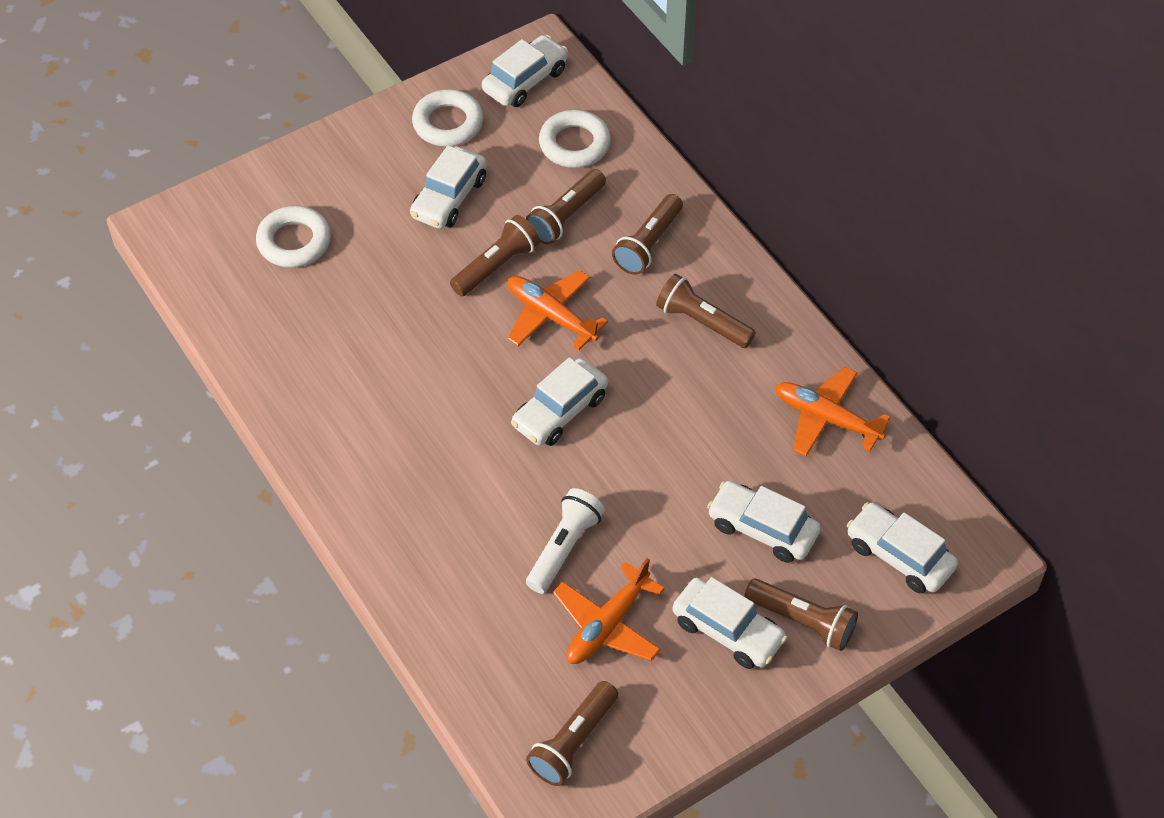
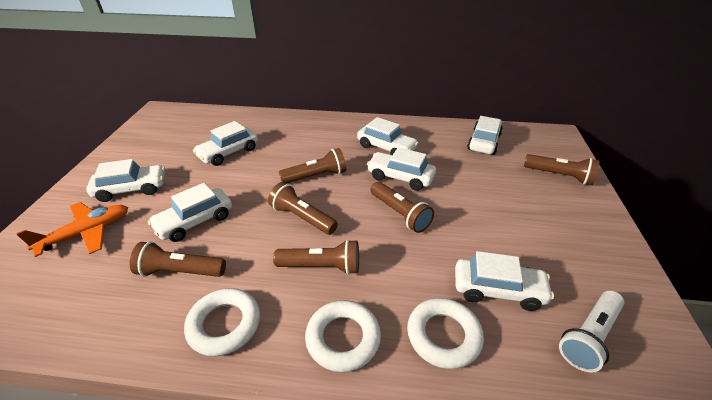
orange plane: [507,270,608,350] [553,558,665,664] [775,367,890,456] = 3 -> [16,202,128,257] = 1
white car: [410,145,487,229] [482,35,568,107] [511,357,608,446] [673,577,787,669] [707,481,821,563] [847,502,958,593] = 6 -> [86,159,165,202] [148,183,232,242] [193,121,258,166] [357,117,418,155] [367,147,436,191] [455,251,554,311] [467,116,503,155] = 7

